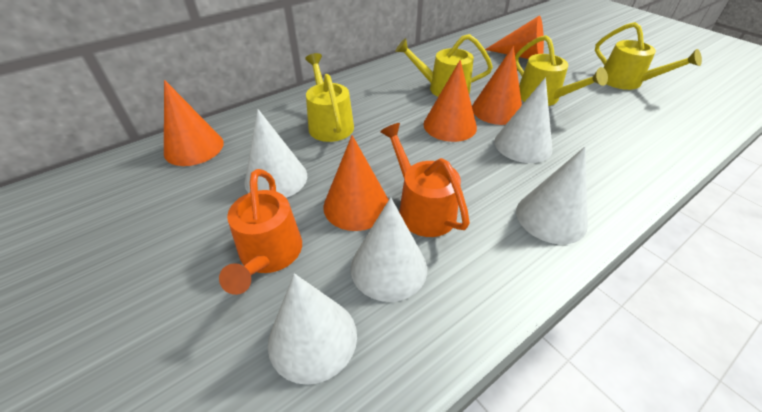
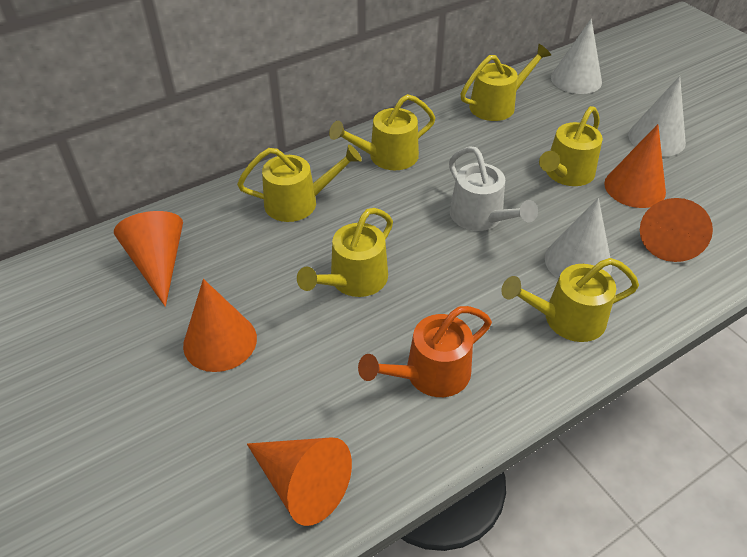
orange watering can: [219,169,302,295] [380,123,470,237] = 2 -> [358,306,492,397] = 1
white cone: [244,109,307,198] [268,273,357,385] [351,197,427,302] [494,77,552,163] [516,147,588,244] = 5 -> [545,198,612,279] [551,19,602,94] [628,76,686,156] = 3
white watering can: none = 0 -> [449,146,538,231] = 1
yellow watering can: [305,53,354,142] [395,34,493,97] [515,35,608,106] [595,22,702,90] = 4 -> [237,145,362,222] [297,208,393,297] [329,94,436,170] [460,44,551,121] [501,258,639,342] [539,106,603,186] = 6

